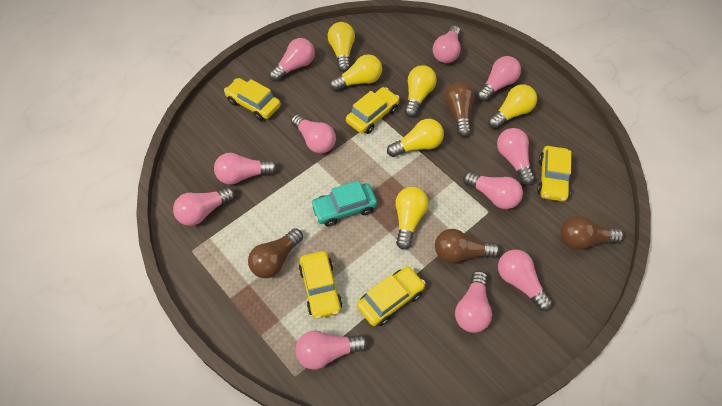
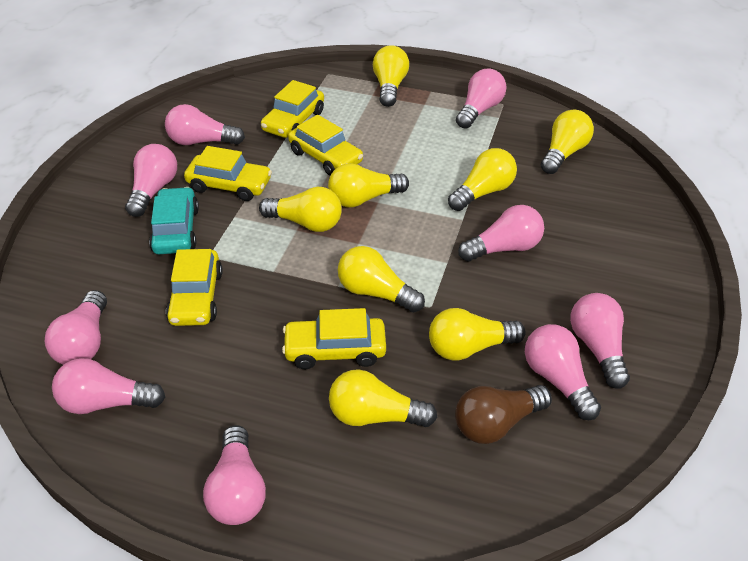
brown light bulb: [248,228,303,278] [435,229,500,263] [445,82,475,137] [560,216,624,250] = 4 -> [455,385,552,444] = 1
pink light bulb: [173,187,235,226] [214,153,277,185] [269,38,315,82] [291,114,336,154] [295,331,368,370] [433,26,461,63] [455,271,492,333] [463,171,523,209] [477,56,521,102] [497,128,535,185] [498,250,552,311] = 11 -> [45,290,107,365] [52,358,165,414] [125,144,177,217] [165,104,245,145] [203,425,266,525] [456,69,507,129] [458,205,544,262] [525,324,601,420] [570,293,630,389] = 9
yellow light bulb: [328,22,355,72] [330,54,382,91] [387,119,444,157] [395,187,429,250] [404,65,437,117] [488,84,537,129] = 6 -> [259,187,342,232] [328,163,409,207] [329,369,437,427] [338,246,425,313] [373,45,409,107] [429,308,526,360] [448,148,517,211] [541,110,594,174] = 8

